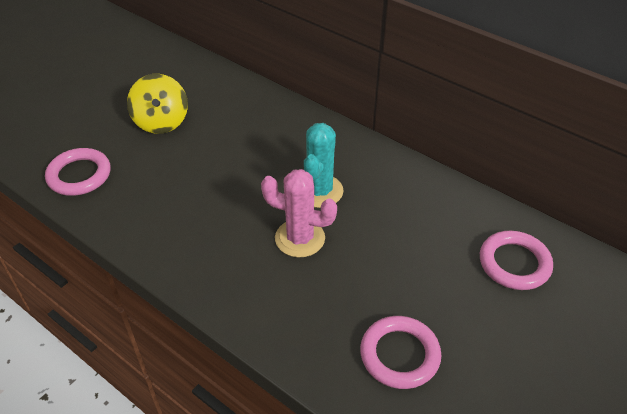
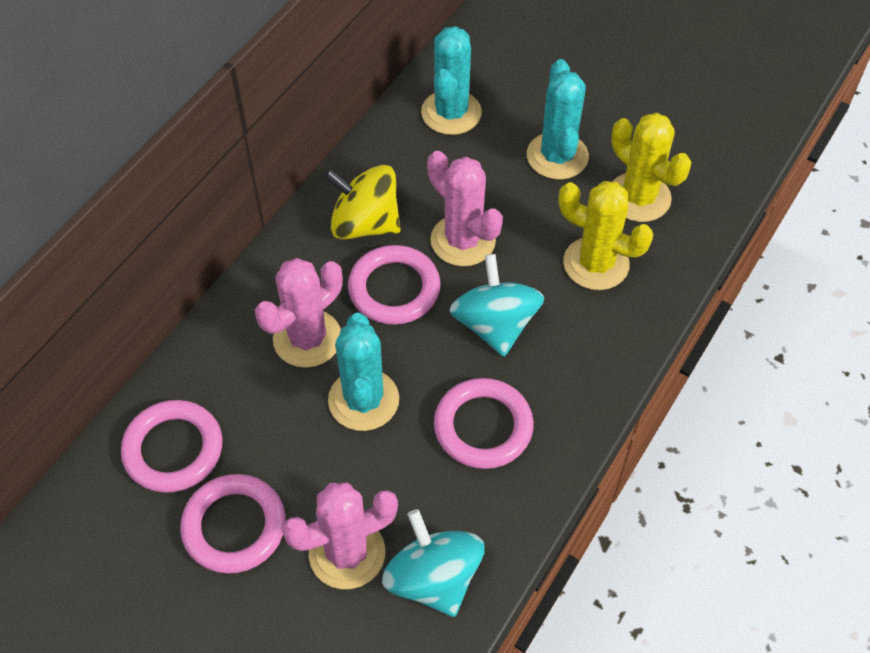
pink cactus: [261,169,337,257] = 1 -> [255,258,343,368] [282,483,398,589] [427,151,503,266] = 3
pink ring: [45,148,110,196] [360,316,441,389] [480,231,553,290] = 3 -> [121,400,223,493] [180,474,286,574] [348,245,441,325] [434,378,534,469] = 4
turquoise cactus: [304,123,343,208] = 1 -> [328,313,399,431] [421,26,482,135] [527,59,589,180] = 3
turquoise spinning top: none = 0 -> [382,509,485,617] [449,254,545,357] = 2
yellow cactus: none = 0 -> [559,181,653,290] [611,113,691,222] = 2

